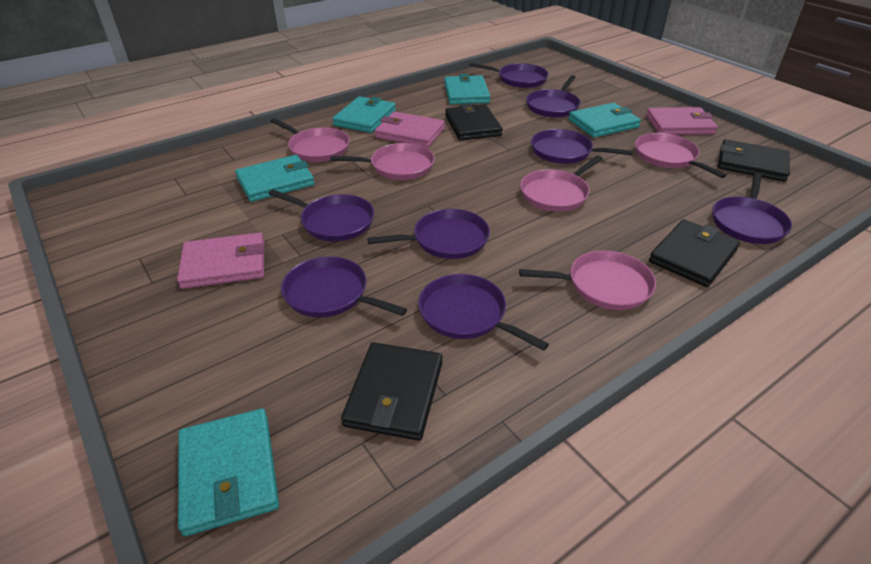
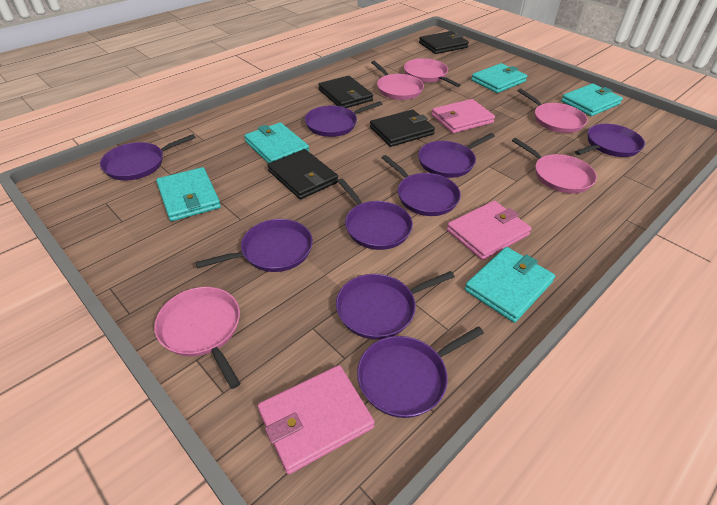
purple pan: [268,189,374,241] [281,256,407,317] [367,209,490,259] [418,274,549,351] [469,63,549,88] [526,75,581,118] [531,129,633,164] [712,173,792,244] = 8 -> [100,134,196,180] [195,219,313,272] [305,101,382,137] [336,271,455,339] [337,178,413,250] [357,326,484,418] [382,155,461,216] [418,133,495,178] [575,124,645,157] = 9

